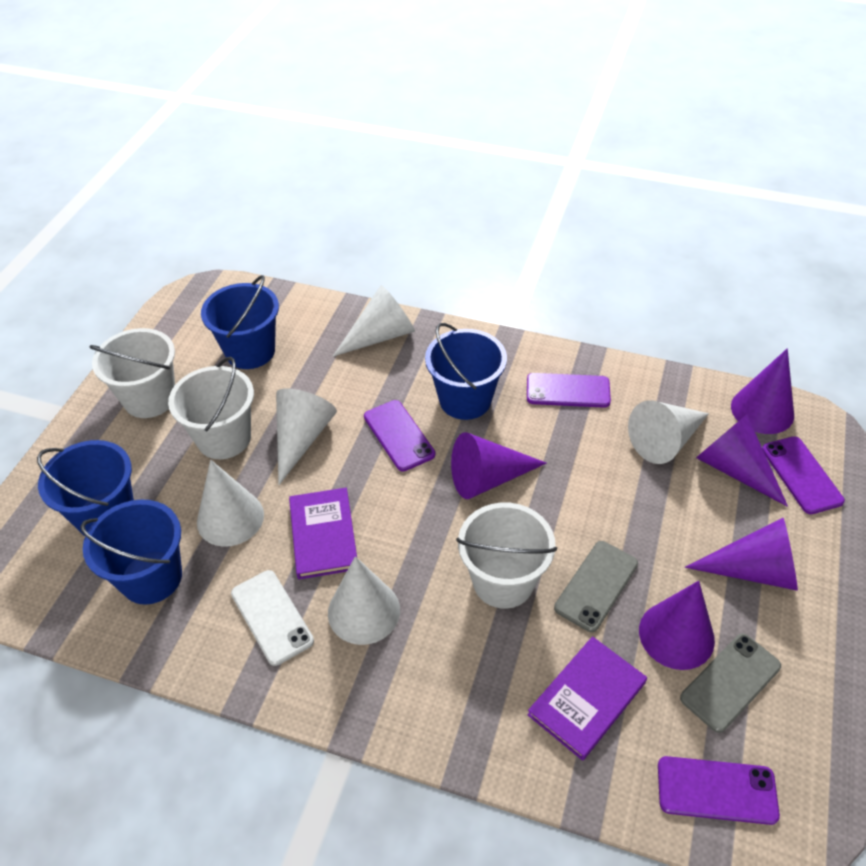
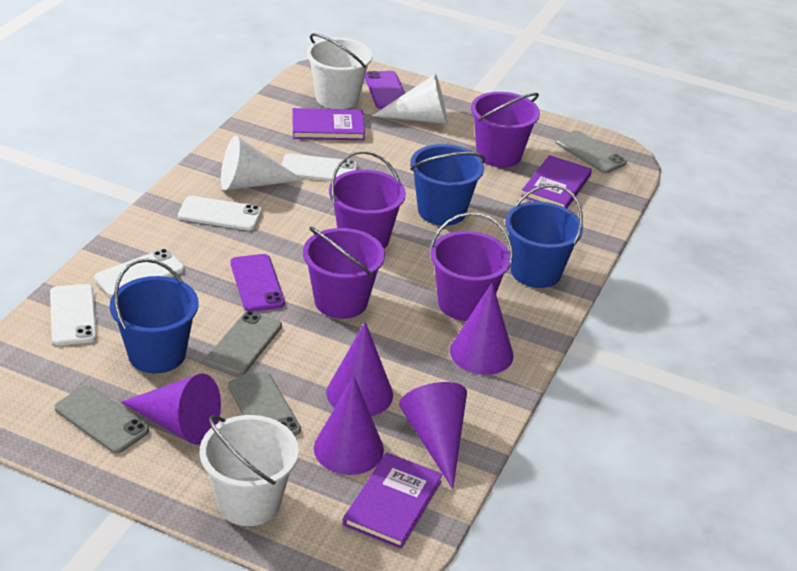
blue bucket: [37,440,134,536] [80,500,182,605] [201,275,279,369] [425,323,507,420] = 4 -> [110,258,199,374] [410,144,485,226] [505,184,583,288] = 3
grey phone: [554,541,638,632] [680,634,781,733] = 2 -> [55,385,149,454] [206,311,282,376] [228,372,301,436] [555,130,627,174] = 4
purple book: [289,488,357,579] [527,636,647,761] = 2 -> [292,108,365,140] [343,452,443,549] [521,155,592,208] = 3
purple bucket: none = 0 -> [303,226,385,319] [329,151,406,249] [430,212,513,321] [471,92,540,167] = 4
purple phone: [364,400,435,471] [527,373,611,408] [658,756,780,825] [762,436,845,514] = 4 -> [231,254,285,311] [365,71,405,109] = 2
white bucket: [90,328,175,418] [168,357,254,459] [456,502,557,609] = 3 -> [200,415,299,526] [307,33,372,109] = 2
white cone: [197,460,264,547] [276,388,337,485] [328,556,400,645] [333,285,415,357] [628,400,709,464] = 5 -> [221,136,304,190] [372,74,447,124] = 2
white phone: [231,570,314,666] = 1 -> [50,284,97,345] [94,249,184,297] [178,196,262,231] [282,154,357,181] = 4

